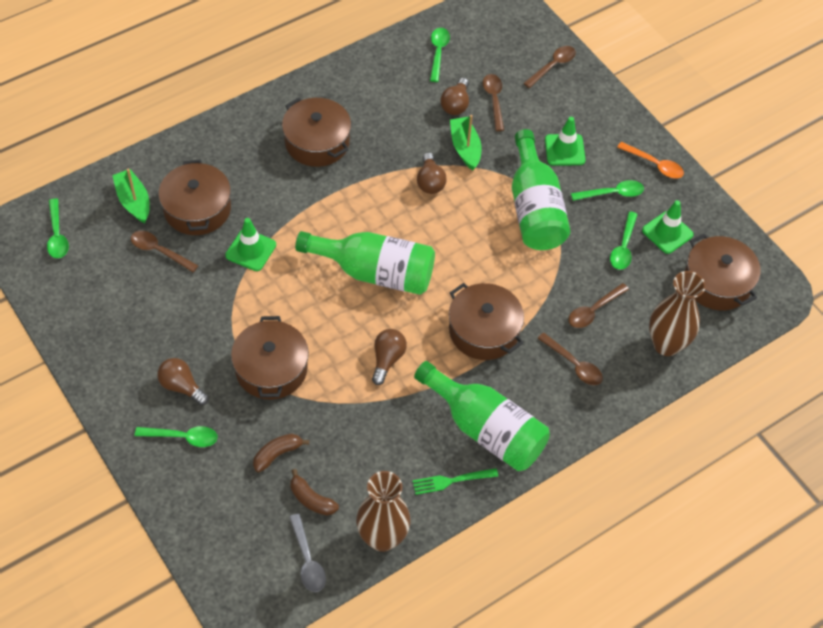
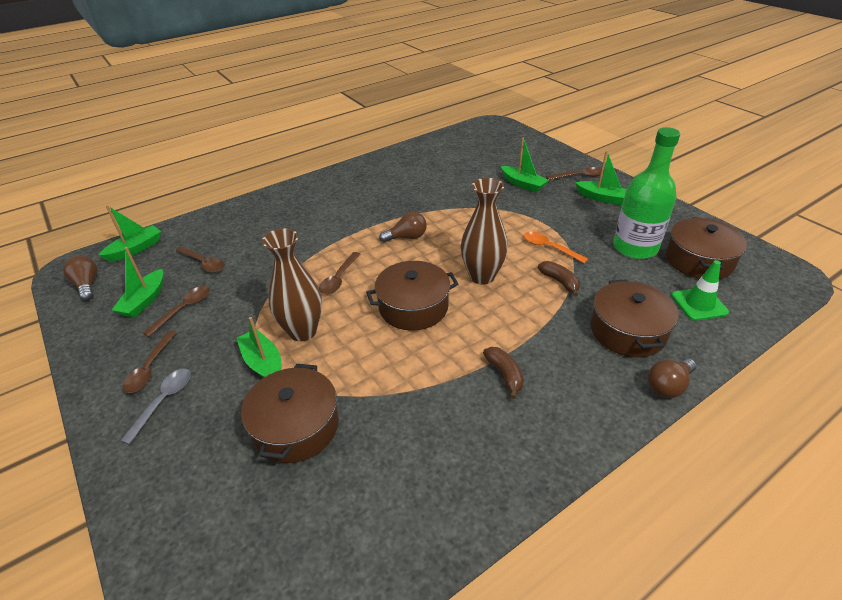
brown light bulb: [157,358,209,405] [372,329,407,385] [417,152,447,194] [440,78,469,115] = 4 -> [63,255,98,301] [379,212,427,242] [648,358,696,398] = 3
brown pot: [158,160,231,235] [231,316,309,400] [282,98,351,167] [449,283,524,360] [685,234,761,310] = 5 -> [241,364,339,463] [366,261,458,331] [591,279,679,357] [666,217,747,279] = 4
green boat: [112,169,150,223] [450,115,481,170] = 2 -> [99,205,161,262] [112,247,163,318] [236,317,282,378] [501,138,549,192] [575,151,626,205] = 5
green bottle: [295,231,435,295] [414,361,550,471] [512,129,571,250] = 3 -> [613,127,680,259] = 1
green fork: [412,468,498,495] = 1 -> none = 0
green spoon: [47,198,69,258] [135,426,218,447] [430,28,450,82] [571,180,644,201] [610,211,638,270] = 5 -> none = 0
green traffic cone: [225,218,276,271] [545,117,586,166] [642,200,694,254] = 3 -> [672,260,729,321] = 1

